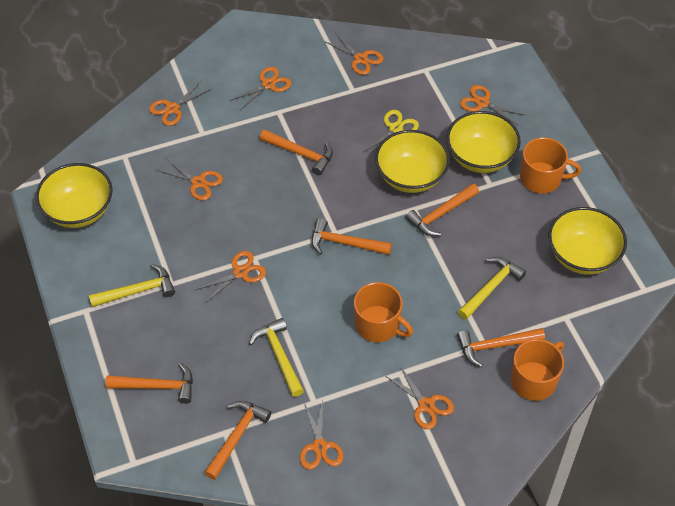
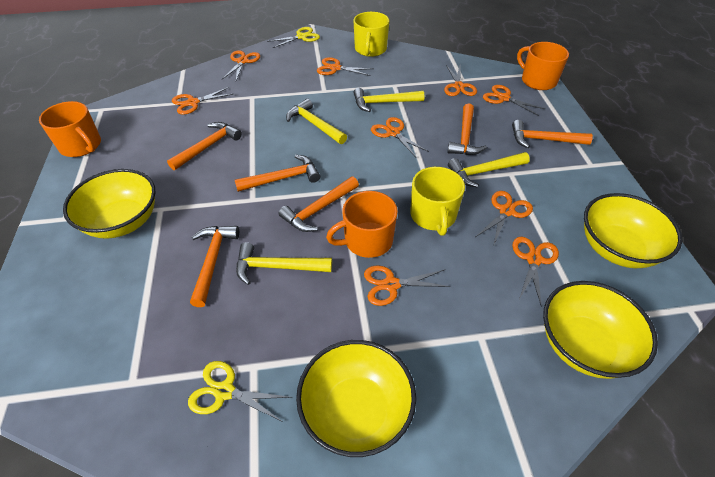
orange scissors: [149,81,211,126] [157,158,223,200] [196,251,266,302] [229,67,291,110] [300,399,344,470] [324,34,384,75] [385,366,454,429] [460,85,524,125] = 8 -> [172,87,233,115] [222,50,260,81] [317,57,374,76] [364,265,451,306] [371,117,429,157] [444,65,477,96] [476,191,533,247] [483,85,545,116] [512,236,559,307] = 9
yellow hammer: [89,264,175,307] [249,318,304,397] [458,257,526,320] = 3 -> [236,242,332,285] [286,99,347,144] [353,88,424,112] [448,152,530,188] = 4
yellow mug: none = 0 -> [354,12,389,57] [410,167,465,236] = 2
yellow scissors: [363,110,419,152] = 1 -> [188,361,291,422] [267,27,320,48] = 2

